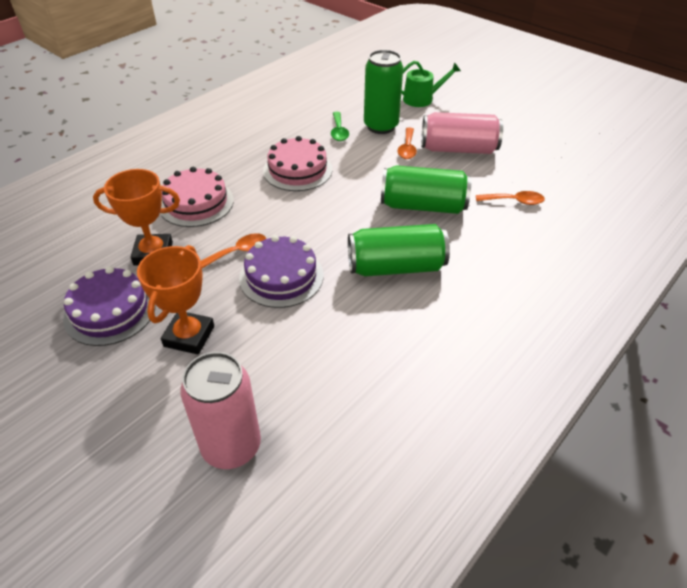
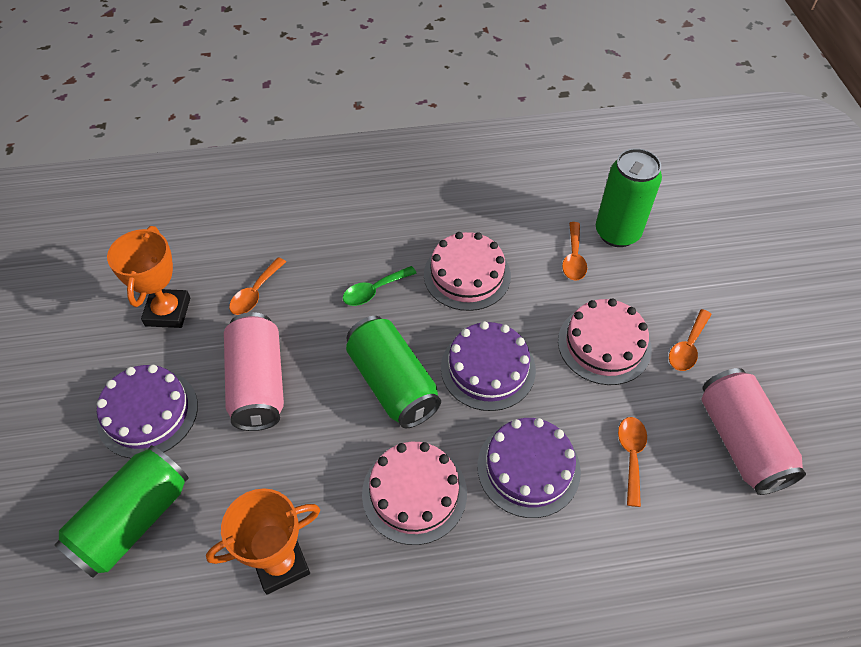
green watering can: [401,61,461,107] = 1 -> none = 0
orange spoon: [200,233,266,268] [397,128,417,159] [476,191,545,205] = 3 -> [229,257,286,315] [562,222,587,281] [618,417,647,507] [669,309,712,371] = 4
pink cake: [160,167,234,227] [263,136,332,191] = 2 -> [362,442,467,545] [424,232,511,311] [558,299,652,385] = 3
purple cake: [63,267,156,346] [239,235,323,308] = 2 -> [97,365,198,458] [441,321,536,411] [477,418,581,518] = 3

